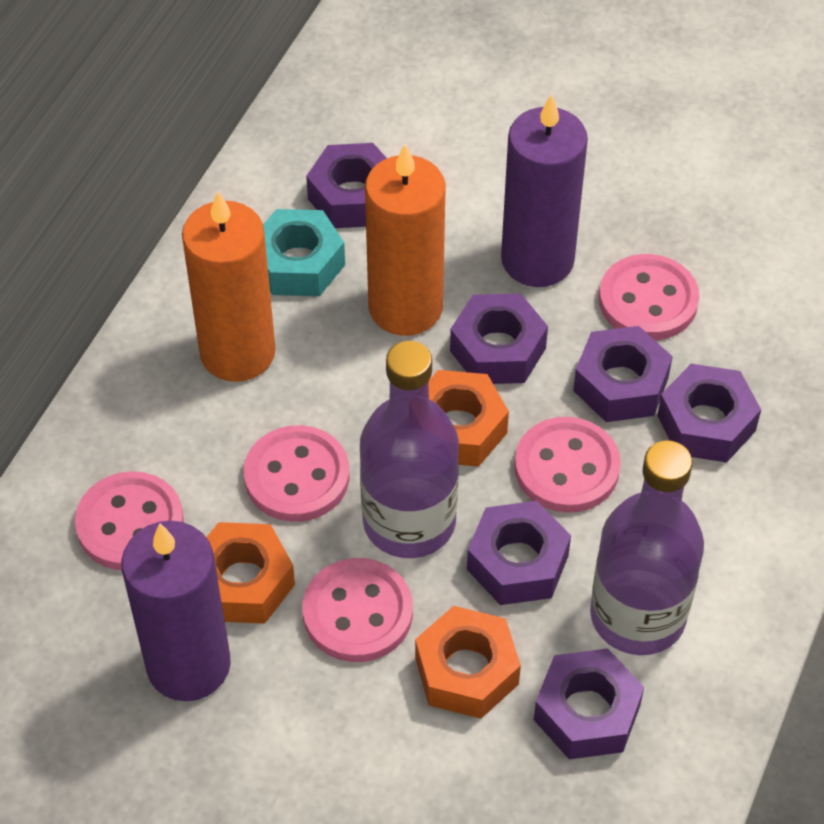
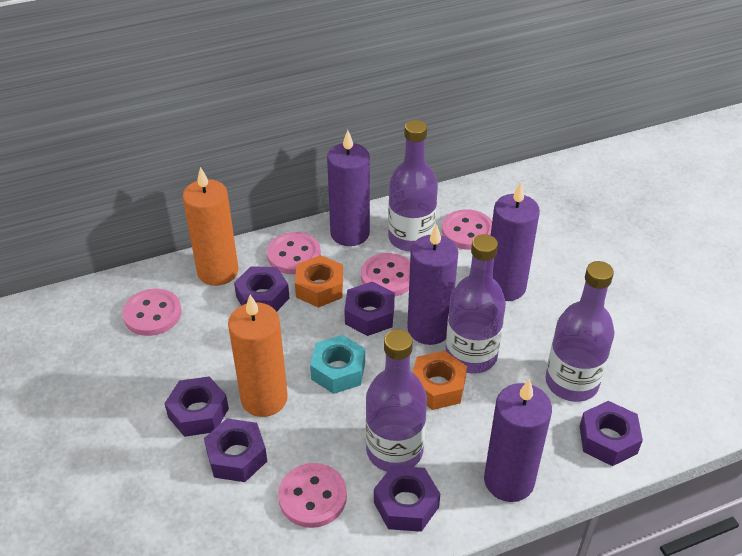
orange nut: [206,522,295,624] [415,606,521,719] [429,370,509,467] = 3 -> [295,255,343,308] [413,351,467,410] = 2
purple bottle: [360,341,459,558] [590,440,704,655] = 2 -> [366,329,427,472] [388,120,438,252] [446,234,506,374] [545,261,614,402] = 4
purple candle: [121,521,231,701] [501,94,588,287] = 2 -> [327,130,370,246] [407,224,458,345] [484,379,552,502] [491,182,540,301] = 4

